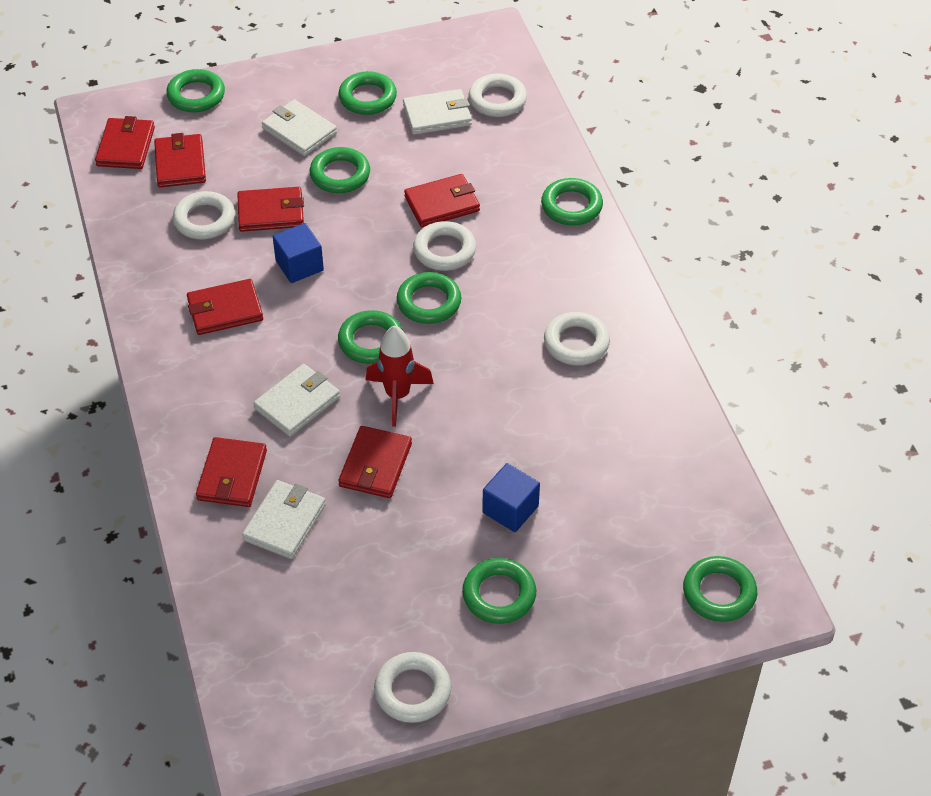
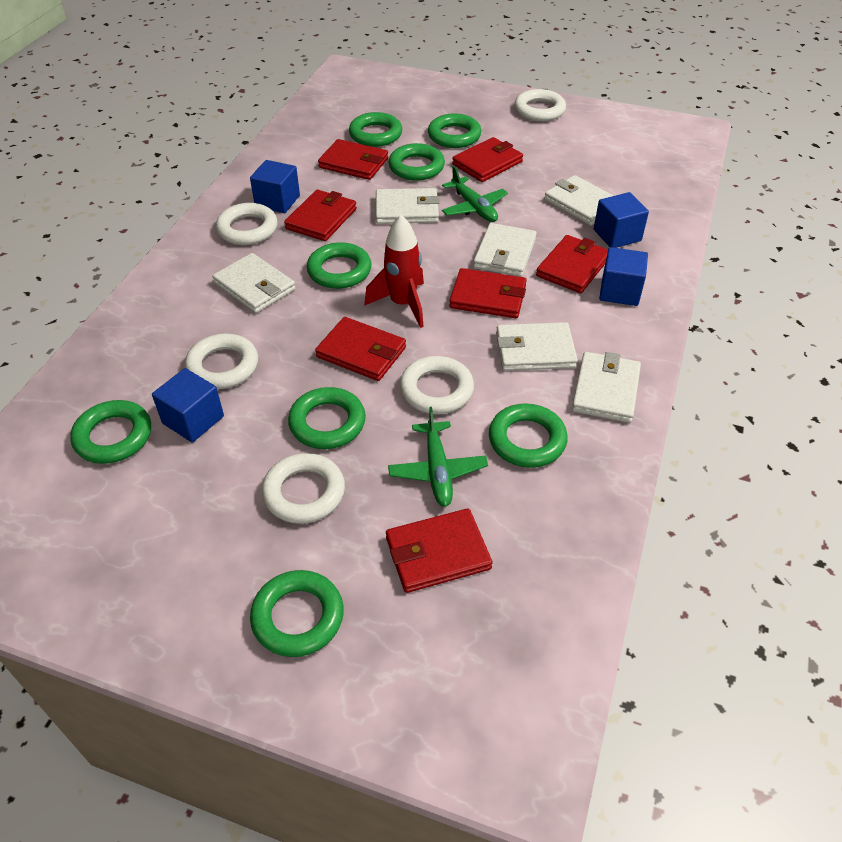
blue cube: [273,223,324,283] [482,463,540,532] = 2 -> [152,368,224,442] [250,160,300,213] [594,192,649,248] [599,247,648,306] = 4
green plane: none = 0 -> [388,407,488,507] [442,166,508,222] = 2
white wallet: [242,480,326,559] [253,364,340,436] [262,99,337,156] [403,89,472,135] = 4 -> [212,253,295,313] [376,188,440,224] [473,223,537,277] [496,322,578,371] [544,175,614,226] [572,352,641,423] = 6

